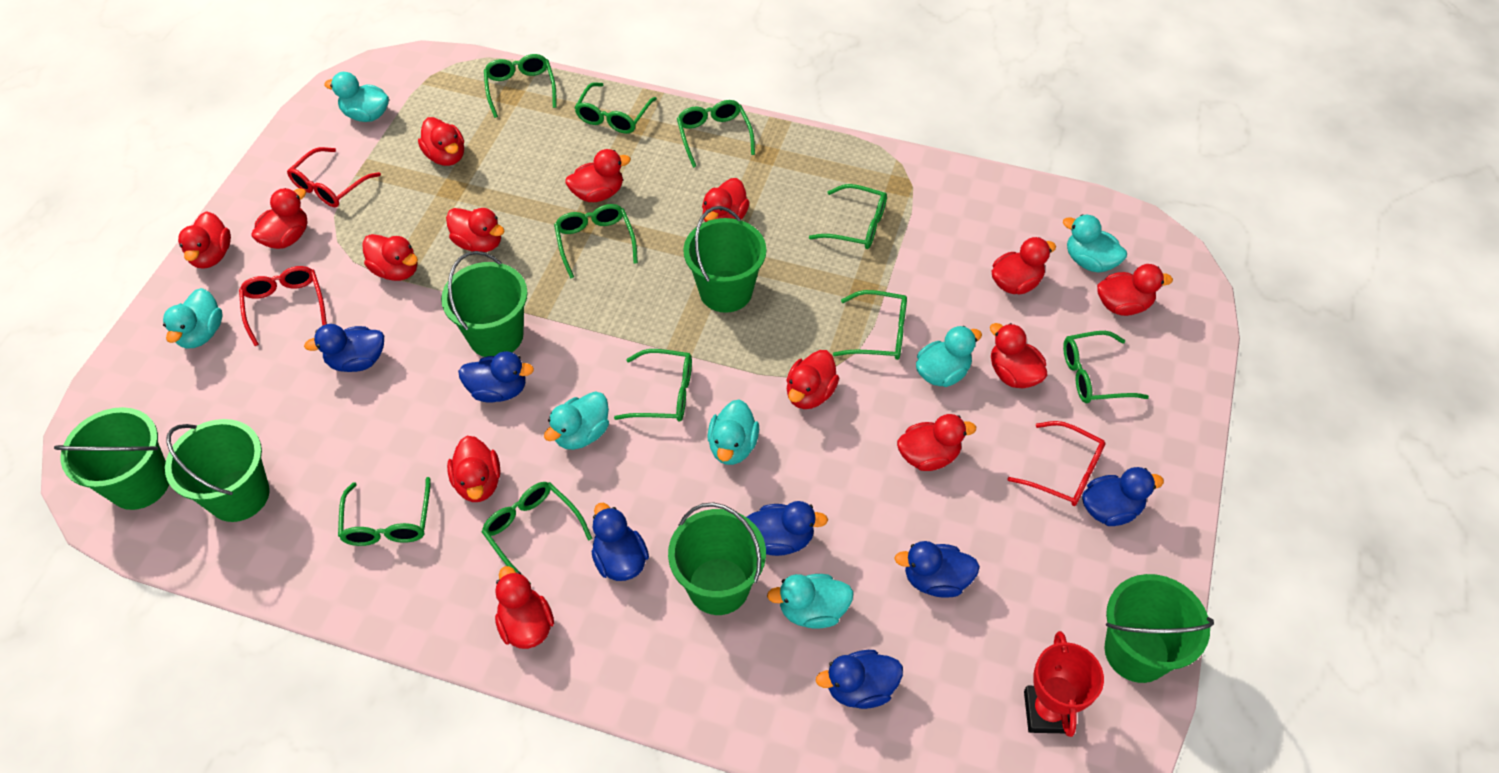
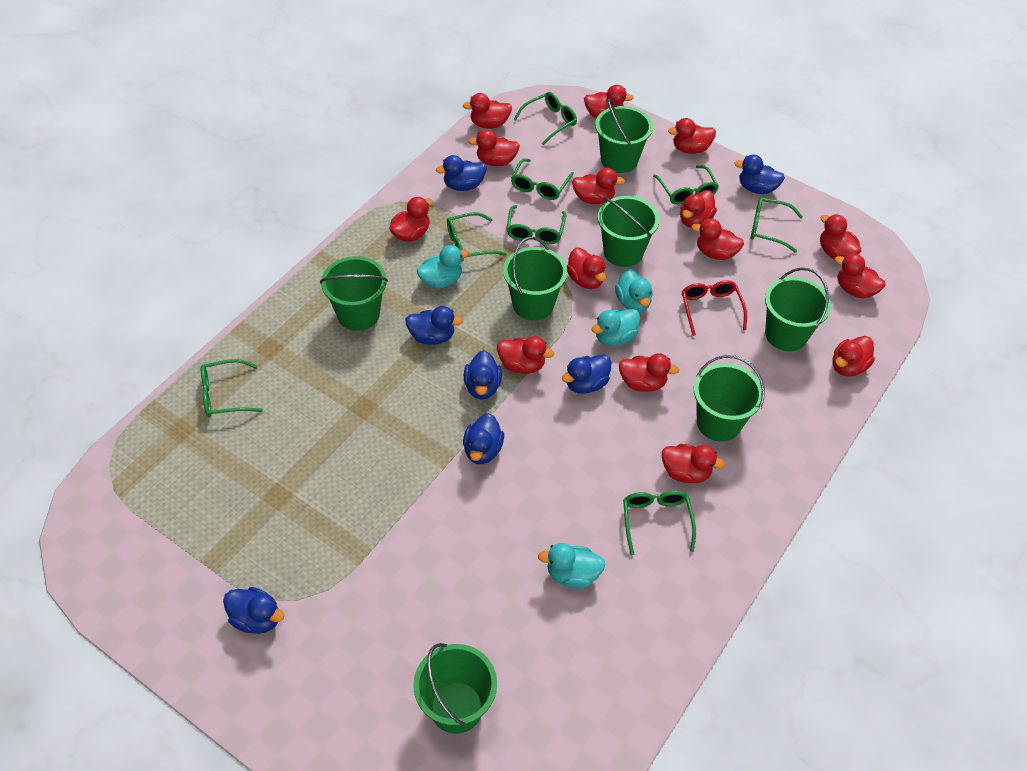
green bucket: [54,407,169,510] [165,419,270,522] [441,251,528,357] [668,502,766,615] [683,206,766,313] [1105,574,1214,683] = 6 -> [320,256,388,331] [413,643,497,734] [503,237,567,320] [595,98,653,173] [598,196,659,267] [694,355,765,442] [765,268,831,351] = 7
green glasses: [338,477,430,546] [482,482,593,584] [484,54,557,118] [554,204,638,279] [574,82,657,134] [614,349,692,422] [677,100,755,168] [809,184,887,249] [833,290,907,360] [1063,331,1149,403] = 10 -> [201,359,263,417] [447,212,507,261] [507,205,566,244] [511,158,574,200] [514,92,577,145] [623,491,696,555] [653,165,719,205] [751,197,803,253] = 8
red duck: [178,211,231,269] [251,188,308,249] [362,234,418,281] [418,117,464,166] [446,208,504,252] [447,436,501,502] [495,566,554,649] [566,149,631,202] [702,178,750,222] [786,350,839,409] [897,414,976,471] [990,323,1048,388] [992,237,1056,294] [1097,264,1173,316] = 14 -> [389,197,433,242] [463,93,512,129] [468,129,520,166] [497,336,554,374] [567,248,606,289] [572,168,625,204] [584,85,634,118] [619,353,679,392] [662,444,725,483] [668,118,716,154] [680,190,717,228] [691,219,744,260] [820,215,861,259] [833,336,875,377] [835,254,886,298] = 15
red glasses: [239,266,327,346] [287,147,381,207] [1007,421,1106,506] = 3 -> [682,280,747,336] = 1
red trophy: [1024,631,1104,737] = 1 -> none = 0
turquoise duck: [163,288,223,349] [324,72,389,122] [544,391,609,450] [707,399,759,465] [767,574,854,629] [916,326,982,387] [1063,214,1127,273] = 7 -> [417,245,469,288] [538,543,605,588] [591,309,640,346] [615,268,653,313] = 4

